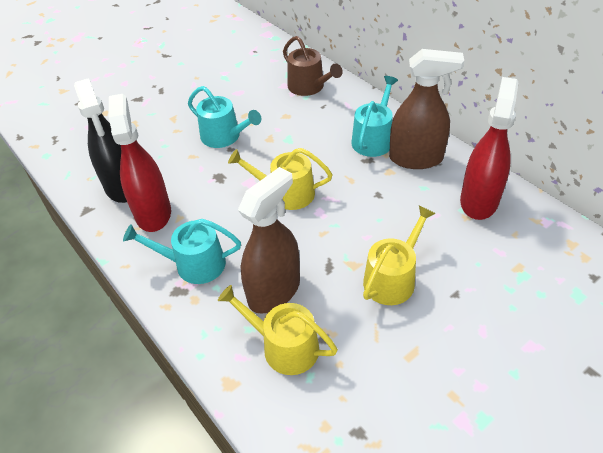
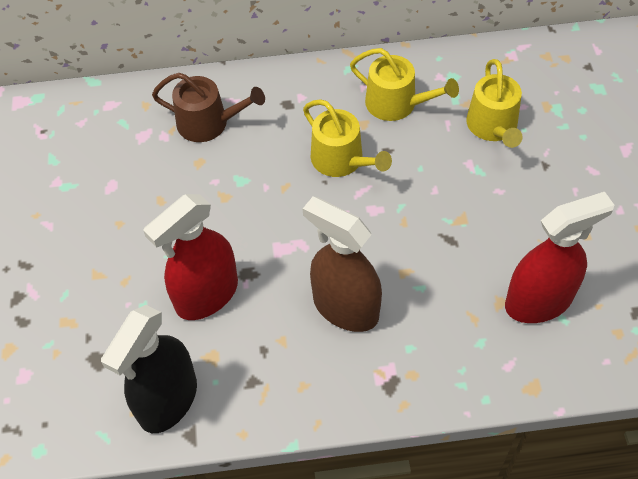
brown spray bottle: [238,167,300,314] [389,49,464,169] = 2 -> [303,196,382,332] = 1
turquoise watering can: [123,219,241,284] [188,86,261,148] [351,76,398,157] = 3 -> none = 0

